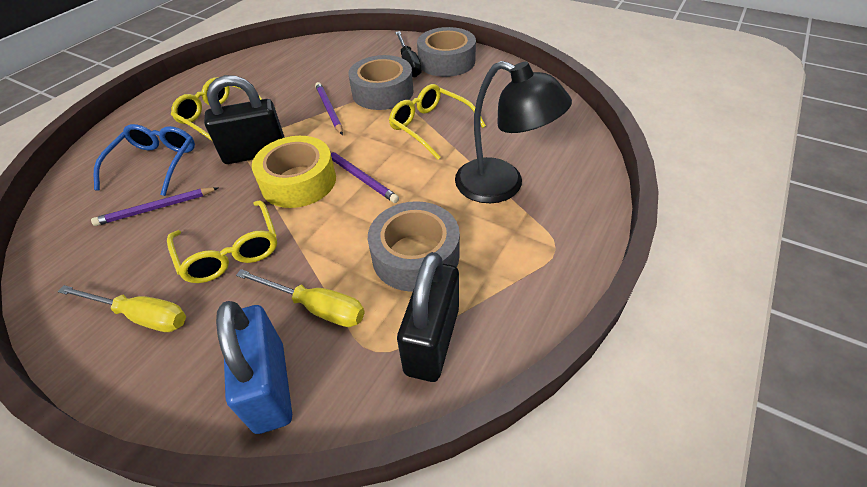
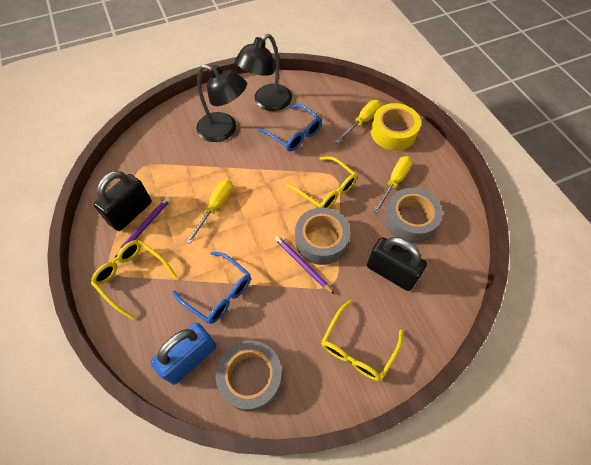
black lamp: [455,61,572,203] = 1 -> [196,64,247,142] [235,34,292,111] = 2
black screwdriver: [395,31,422,78] = 1 -> none = 0
blue glasses: [94,124,195,196] = 1 -> [172,252,251,324] [258,104,322,151] = 2
purple pencil: [91,187,218,226] [315,82,343,135] [330,151,399,203] = 3 -> [115,197,171,258] [275,236,334,294] = 2
yellow screwdriver: [58,285,186,332] [236,269,365,327] = 2 -> [186,179,233,244] [335,100,381,143] [373,156,412,214] = 3

